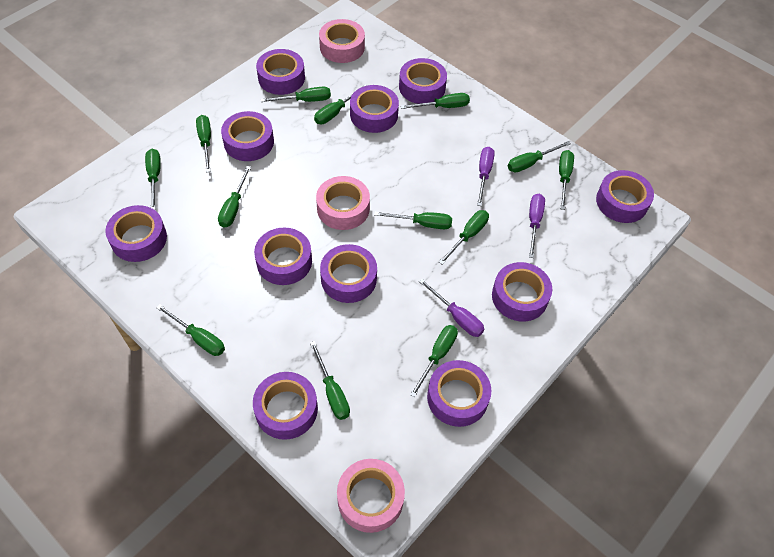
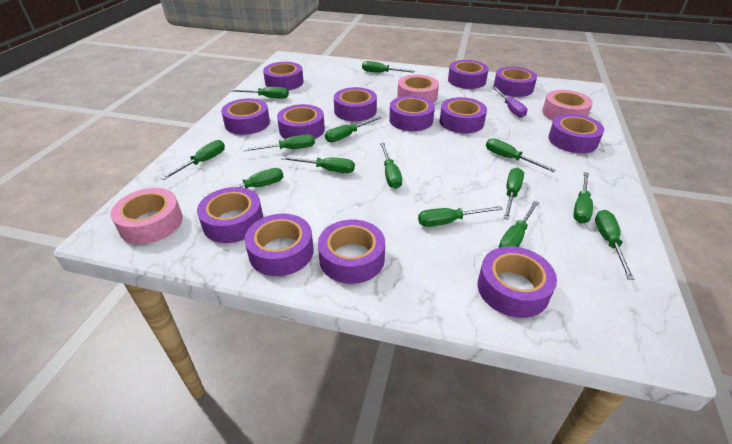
green screwdriver: [145,149,161,210] [156,304,225,356] [196,115,211,173] [218,166,251,228] [260,87,331,102] [310,341,350,420] [314,84,367,124] [374,212,452,229] [401,93,470,109] [410,325,458,397] [439,210,489,265] [508,141,571,172] [559,150,574,210] = 13 -> [161,140,225,180] [203,168,284,198] [230,87,289,99] [243,134,315,151] [281,156,355,173] [325,116,382,142] [362,61,415,73] [380,143,402,189] [418,206,503,227] [486,138,556,172] [499,201,539,248] [504,168,524,220] [573,172,593,223] [595,210,634,280] = 14
purple screwdriver: [419,279,484,337] [477,147,495,206] [529,194,545,258] = 3 -> [493,87,528,118] = 1
purple tape: [105,205,167,262] [221,111,274,161] [253,372,318,440] [254,228,312,285] [256,49,305,95] [320,244,377,303] [350,85,399,133] [399,58,447,104] [427,360,491,427] [492,262,552,321] [596,170,654,223] = 11 -> [197,187,263,243] [221,98,270,135] [245,214,314,276] [263,62,304,90] [277,104,325,139] [318,220,385,284] [334,87,377,121] [389,96,435,131] [440,97,487,133] [448,60,489,89] [478,246,557,318] [494,67,537,97] [548,114,604,153] = 13

